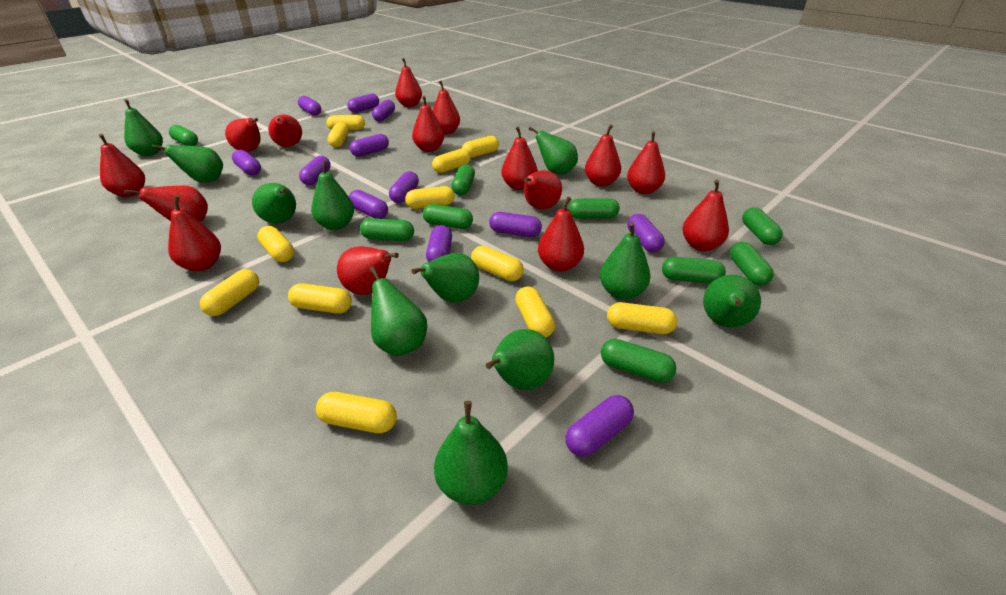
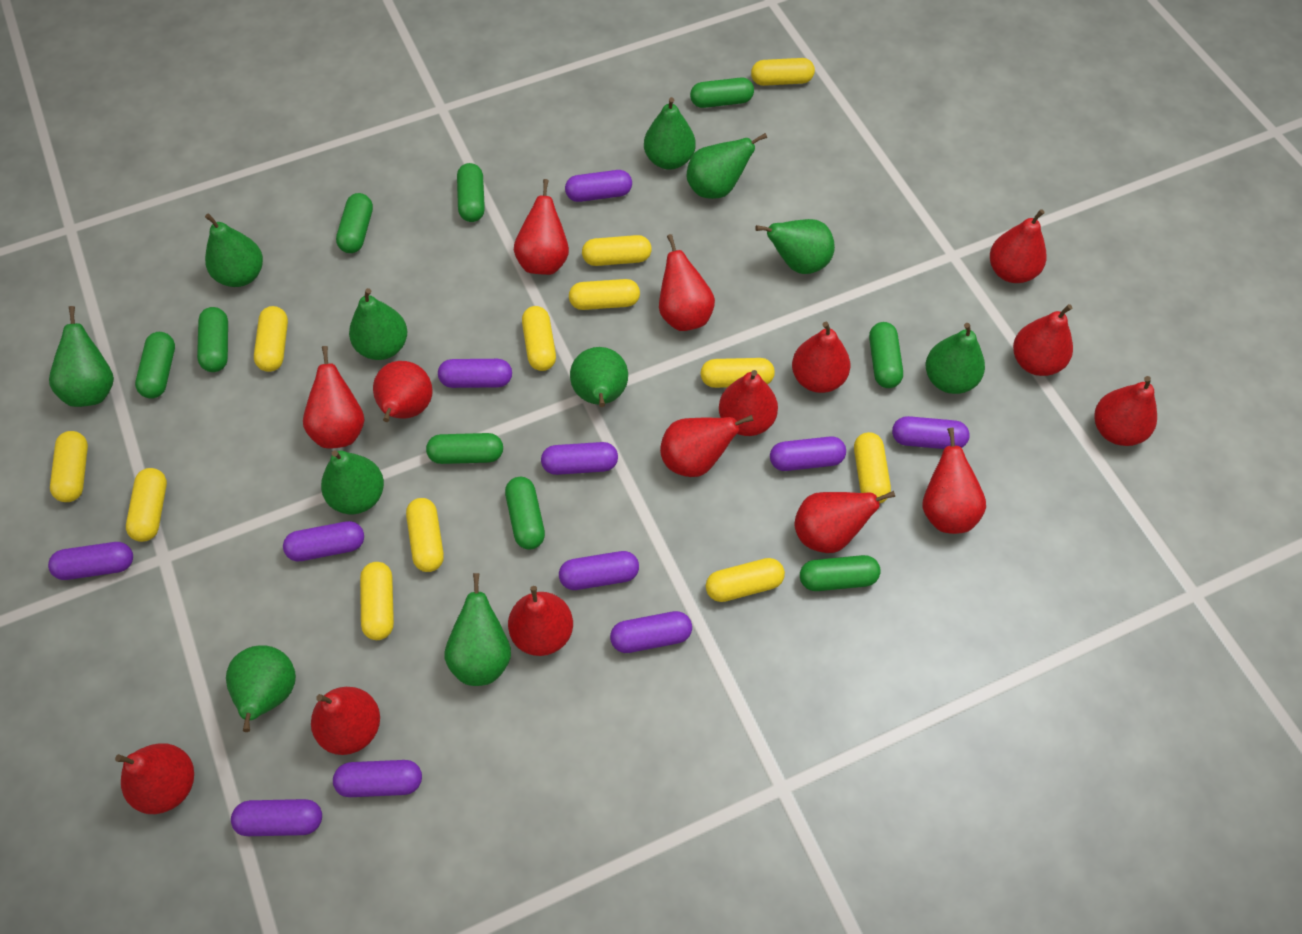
purple capsule: [232,150,261,176] [298,96,321,116] [299,156,331,185] [347,94,379,113] [348,190,388,219] [350,134,389,157] [372,100,395,121] [389,171,419,203] [426,225,452,262] [489,212,542,237] [565,395,634,457] [627,214,665,252] = 12 -> [48,542,133,580] [231,799,322,836] [283,521,364,561] [333,760,422,797] [438,359,512,388] [541,442,618,475] [559,551,639,590] [565,170,632,202] [610,611,692,653] [770,436,846,471] [892,416,970,449] = 11

